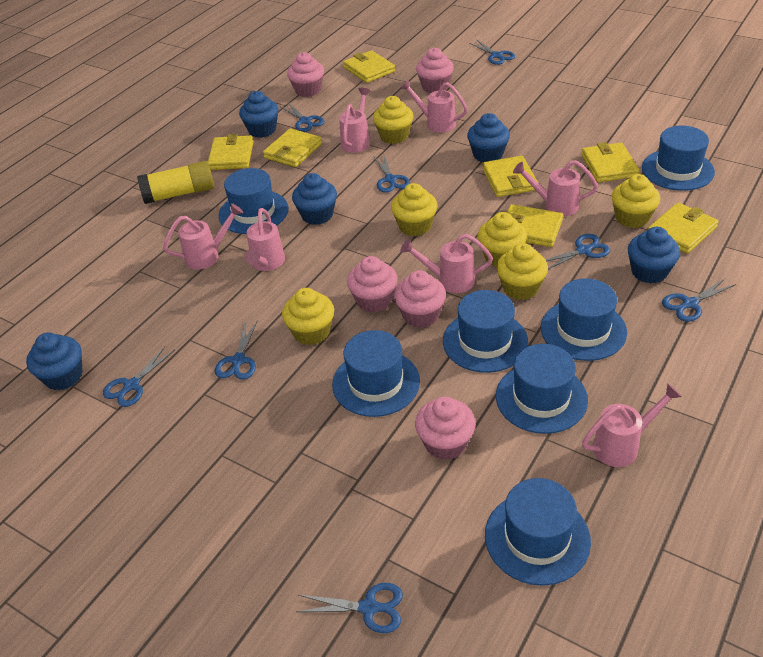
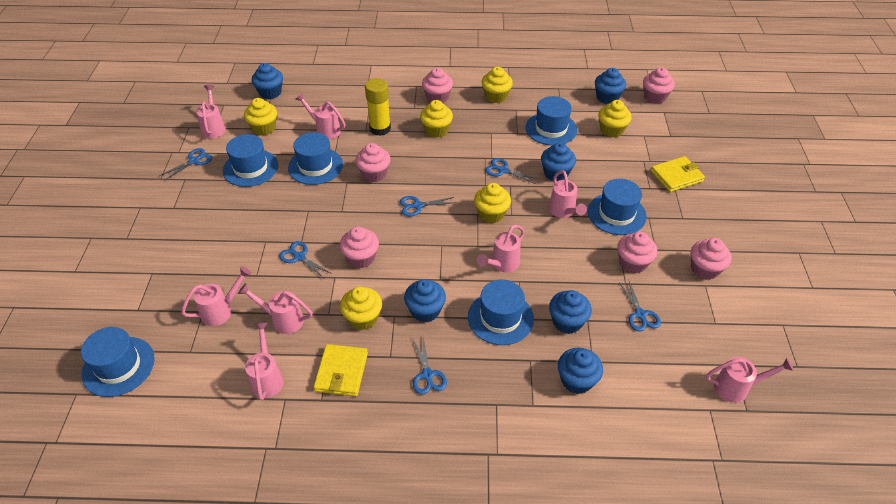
blue cupcake: [26,333,82,390] [239,91,279,138] [292,173,337,225] [467,113,510,162] [628,227,680,283] = 5 -> [252,63,283,99] [404,279,446,322] [541,142,576,181] [549,290,592,334] [558,348,603,394] [595,68,626,104] = 6
blue hat: [219,168,289,234] [332,330,420,417] [443,290,528,373] [485,478,591,586] [496,344,588,434] [541,278,627,361] [642,126,715,191] = 7 -> [81,327,155,397] [223,134,278,187] [288,132,343,185] [468,280,534,345] [525,96,577,146] [588,179,647,235] = 6
blue scissors: [103,347,175,407] [215,320,258,379] [280,103,324,132] [296,583,403,633] [373,153,410,192] [469,39,515,65] [546,234,610,269] [662,279,736,322] = 8 -> [159,148,212,181] [279,241,332,278] [400,196,456,216] [413,338,447,395] [485,158,538,184] [619,281,661,332] = 6
pink cupcake: [287,52,324,97] [347,256,398,312] [394,270,446,328] [415,397,476,460] [416,48,454,93] = 5 -> [340,227,379,268] [355,143,391,182] [422,68,453,103] [617,231,657,274] [643,67,675,104] [690,238,732,280] = 6
pink watering can: [163,203,243,269] [245,208,285,271] [339,88,370,153] [400,80,468,133] [400,234,493,293] [513,160,598,216] [582,383,682,467] = 7 -> [181,266,252,326] [196,85,226,139] [238,283,313,334] [245,322,284,400] [295,93,345,139] [477,225,525,272] [549,170,587,218] [706,357,794,403] = 8
yellow wallet: [208,134,253,170] [263,128,322,167] [343,50,395,83] [482,156,538,197] [507,204,563,247] [581,142,640,182] [647,203,719,254] = 7 -> [313,344,368,396] [651,156,705,192] = 2

